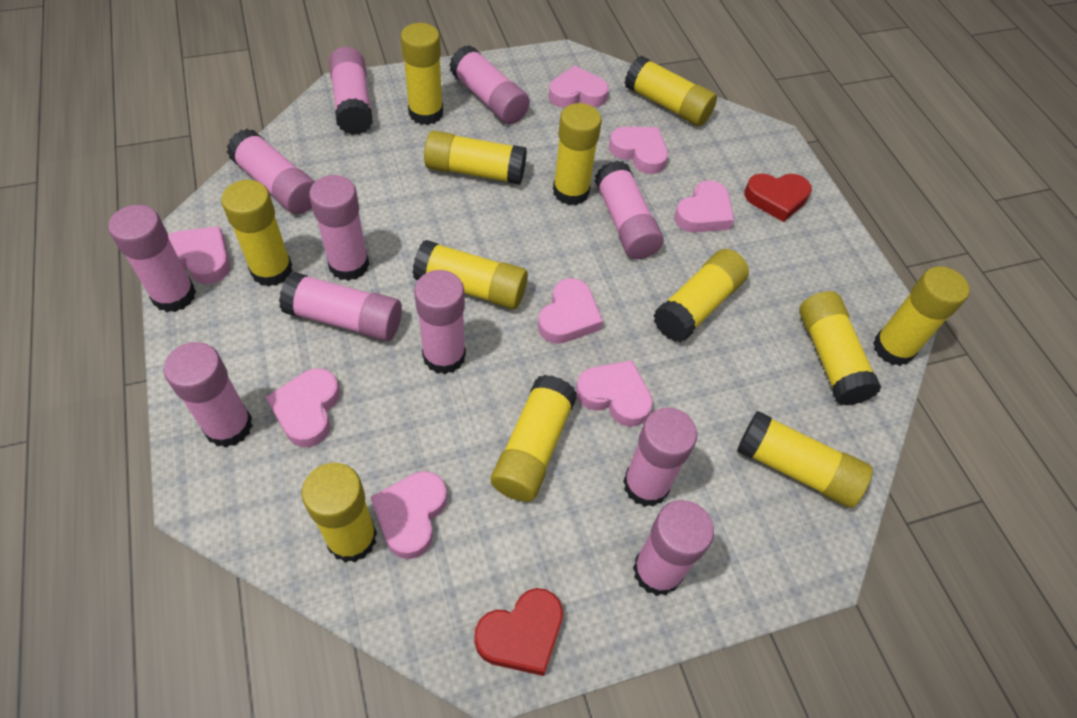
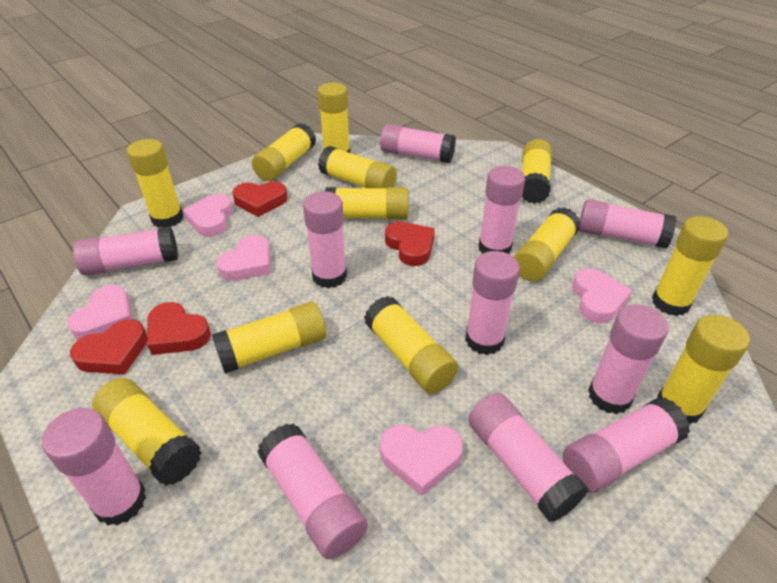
pink heart: [168,226,230,284] [266,368,340,447] [370,471,447,559] [538,278,603,344] [549,66,609,108] [576,360,653,427] [609,127,668,174] [675,180,734,233] = 8 -> [67,285,132,340] [183,194,233,237] [216,235,270,281] [380,425,463,496] [572,268,632,323] = 5
red heart: [474,588,563,676] [744,174,812,222] = 2 -> [70,319,147,375] [147,302,211,355] [232,182,288,217] [385,222,435,266] = 4

